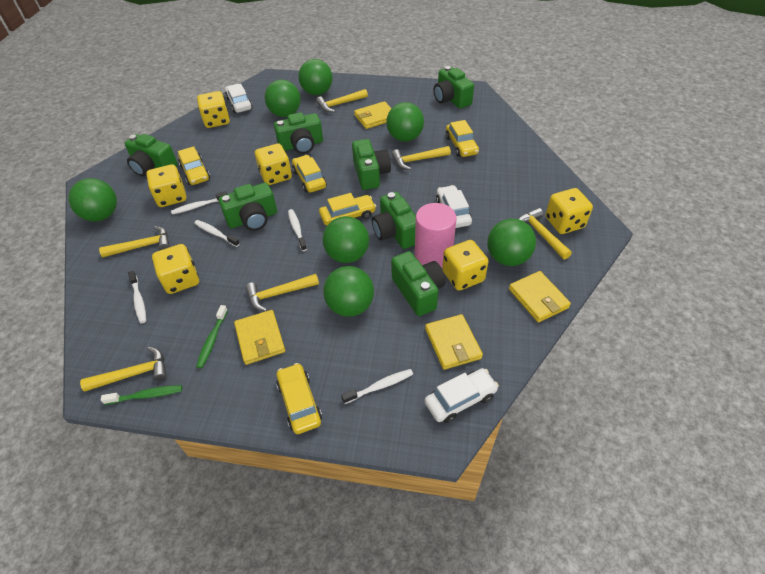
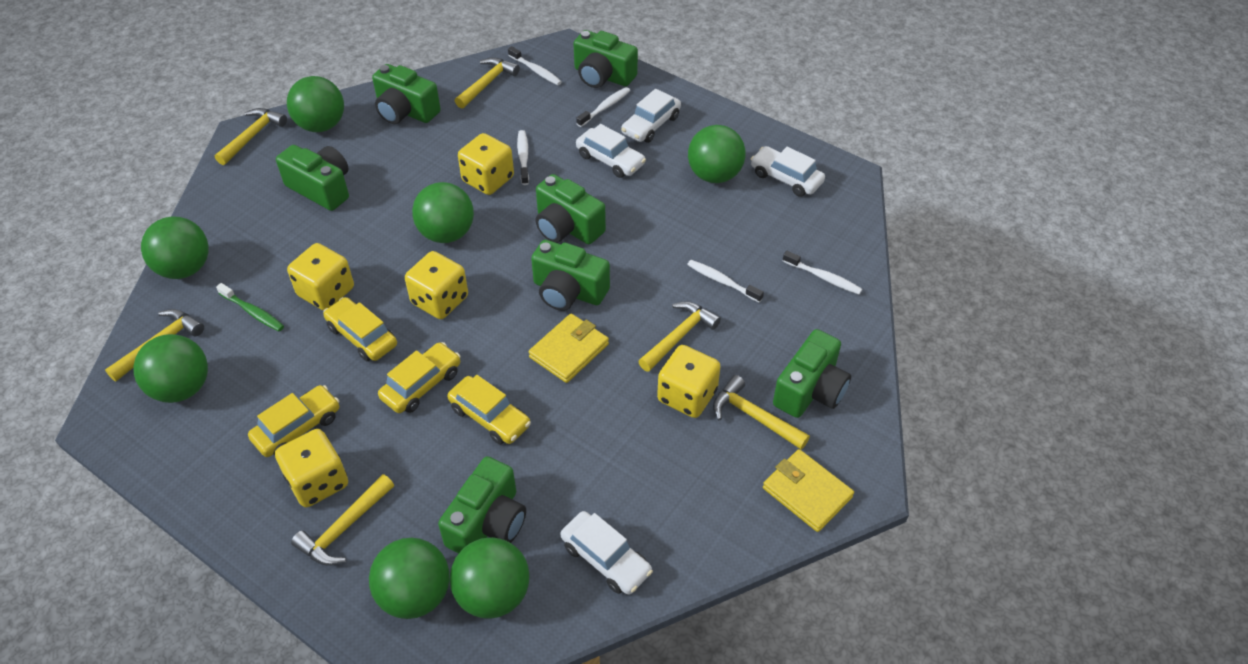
green toothbrush: [101,385,182,405] [196,305,228,368] = 2 -> [216,283,284,331] = 1
pink cylinder: [415,203,457,268] = 1 -> none = 0
white car: [225,84,253,113] [425,368,499,423] [436,185,472,228] = 3 -> [561,511,653,595] [576,124,646,178] [621,89,681,143] [751,146,825,197] = 4
yellow car: [178,146,210,185] [276,363,322,434] [292,155,326,193] [319,193,376,225] [446,120,479,157] = 5 -> [248,385,340,457] [323,297,397,361] [378,342,460,413] [447,375,531,445] = 4
yellow dice: [146,164,186,207] [152,244,199,294] [197,91,230,128] [255,144,292,185] [442,240,489,291] [545,188,593,234] = 6 -> [275,429,348,507] [287,243,354,310] [405,251,468,319] [458,133,514,195] [657,345,721,418] = 5
yellow wallet: [234,310,285,365] [354,101,392,129] [425,314,483,370] [509,271,571,323] = 4 -> [528,313,609,383] [763,449,854,532] = 2

